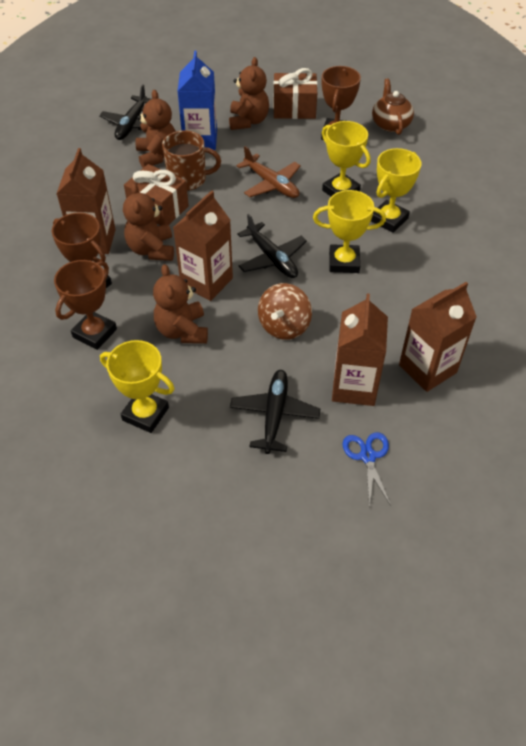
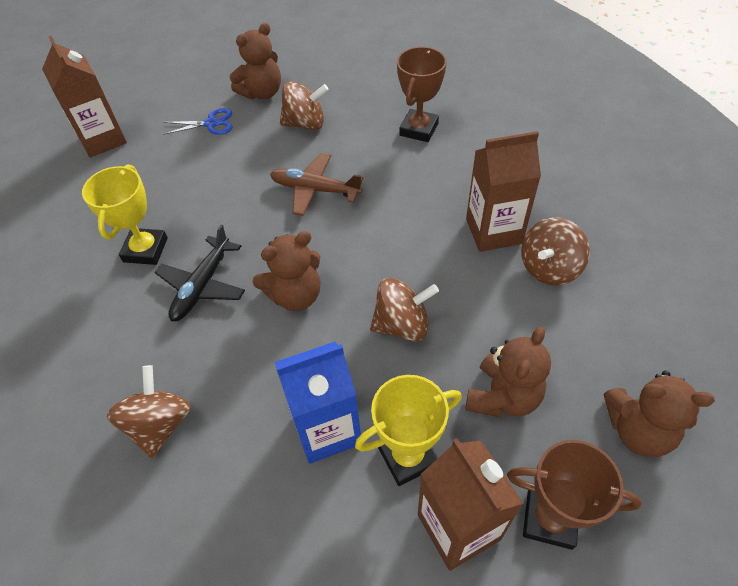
black plane: [99,84,151,140] [230,370,320,454] [237,214,307,278] = 3 -> [154,225,245,321] = 1
brown carton: [57,148,116,254] [173,190,233,301] [332,294,388,406] [399,282,477,392] = 4 -> [42,36,127,158] [418,438,524,571] [466,131,541,252] = 3
brown gift: [124,164,189,226] [273,68,318,119] = 2 -> none = 0
brown mug: [162,130,221,191] = 1 -> none = 0
brown spinning top: [258,283,312,340] = 1 -> [107,365,191,459] [280,81,329,130] [370,278,439,341] [521,217,590,285] = 4
brown teapot: [372,78,414,135] = 1 -> none = 0
brown trophy: [52,212,112,288] [54,260,117,350] [321,66,361,140] = 3 -> [397,47,447,142] [507,440,642,550] = 2
yellow trophy: [100,340,174,433] [313,190,386,273] [322,121,371,196] [371,148,421,233] = 4 -> [82,164,168,265] [355,375,462,486] = 2

